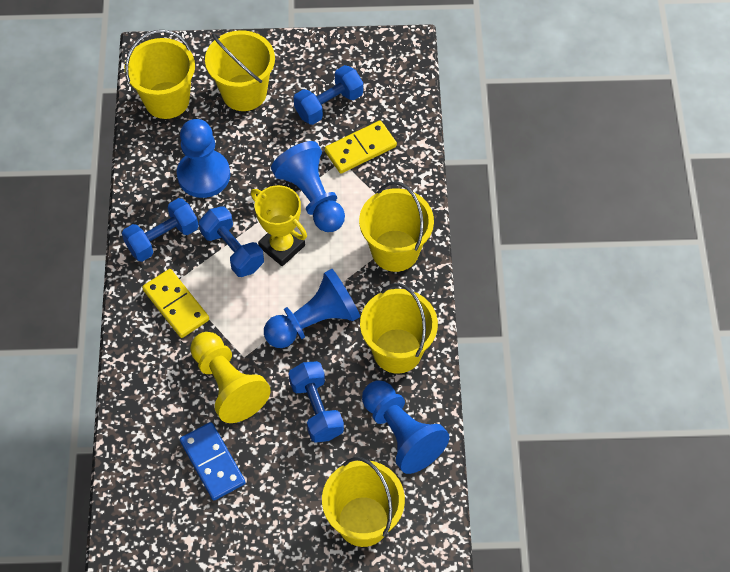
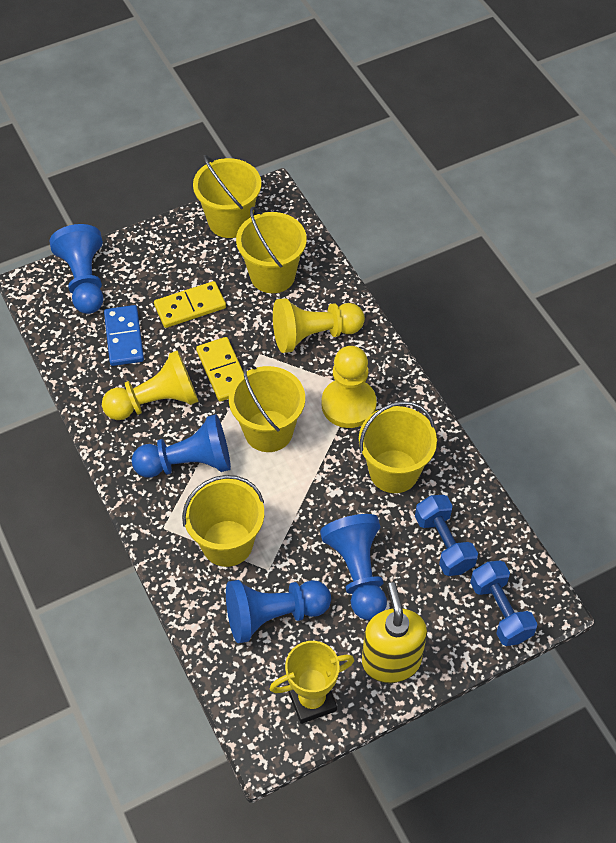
blue dumbbell: [122,198,199,262] [199,206,264,277] [289,361,344,443] [294,65,363,125] = 4 -> [415,495,478,576] [470,561,537,646] = 2
yellow pawn: [190,332,271,423] = 1 -> [102,350,198,420] [273,298,365,353] [321,346,377,428] = 3
yellow soap dispenser: none = 0 -> [362,582,427,683] = 1

